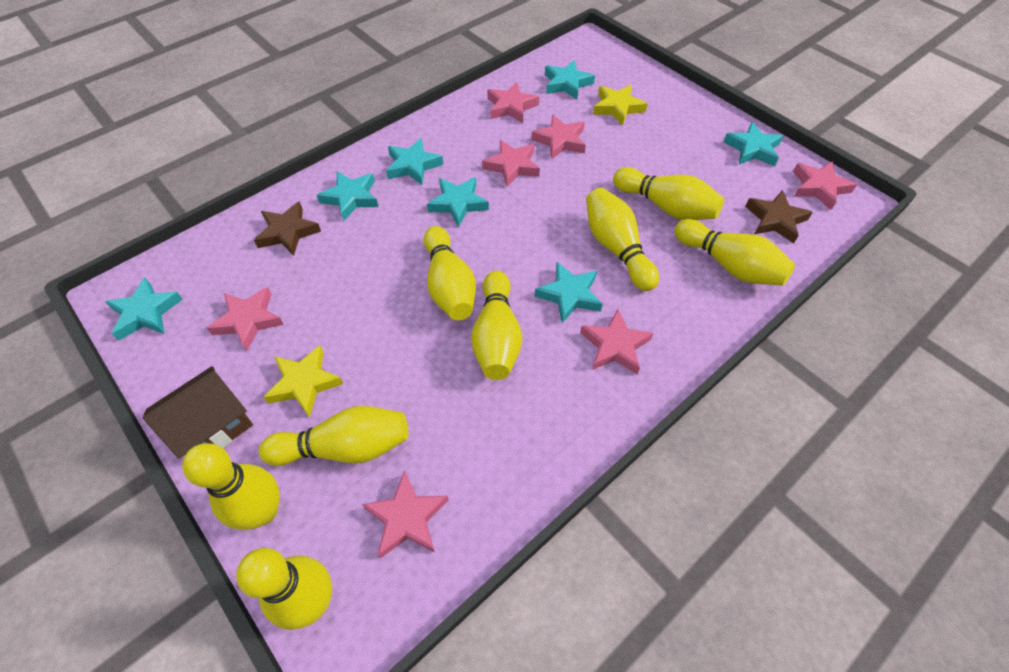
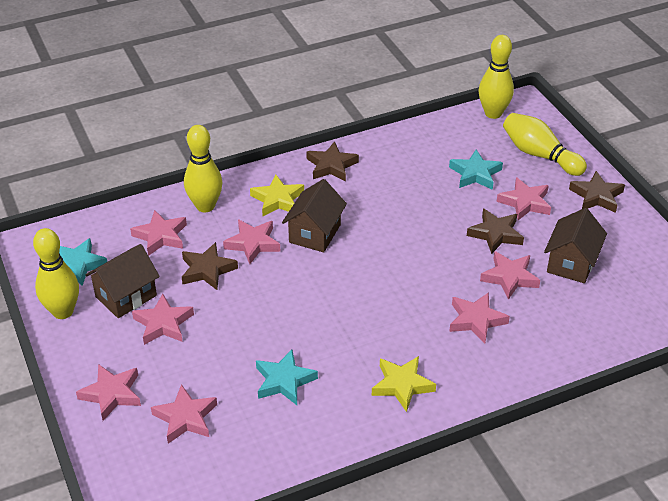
brown house: [143,366,253,459] = 1 -> [85,244,160,318] [282,179,347,252] [544,208,607,283] = 3
brown star: [254,201,321,256] [745,190,813,243] = 2 -> [182,242,238,290] [306,141,359,182] [467,209,524,254] [569,171,625,213] = 4
pink star: [207,287,284,351] [362,470,449,558] [482,140,540,187] [487,82,539,123] [531,114,586,160] [580,309,654,375] [793,161,857,210] = 7 -> [76,364,141,421] [130,210,187,256] [132,294,194,345] [151,384,217,443] [223,219,281,264] [449,292,510,344] [480,251,540,300] [496,177,551,220] = 8
turquoise star: [106,278,183,341] [317,171,379,221] [386,138,443,185] [427,177,489,227] [534,262,603,323] [545,60,595,100] [723,122,783,166] = 7 -> [59,238,107,286] [256,350,318,405] [449,150,503,190] = 3
yellow bowling pin: [182,443,280,530] [236,548,332,630] [259,406,408,466] [423,226,476,320] [471,271,522,380] [586,188,659,291] [613,167,724,220] [674,219,795,286] = 8 -> [33,228,79,319] [184,125,223,212] [479,35,514,119] [503,113,587,176] = 4

